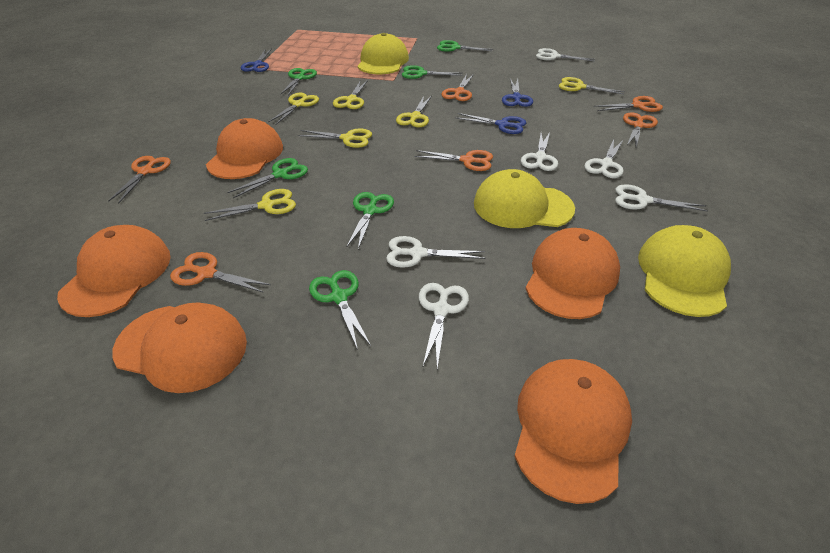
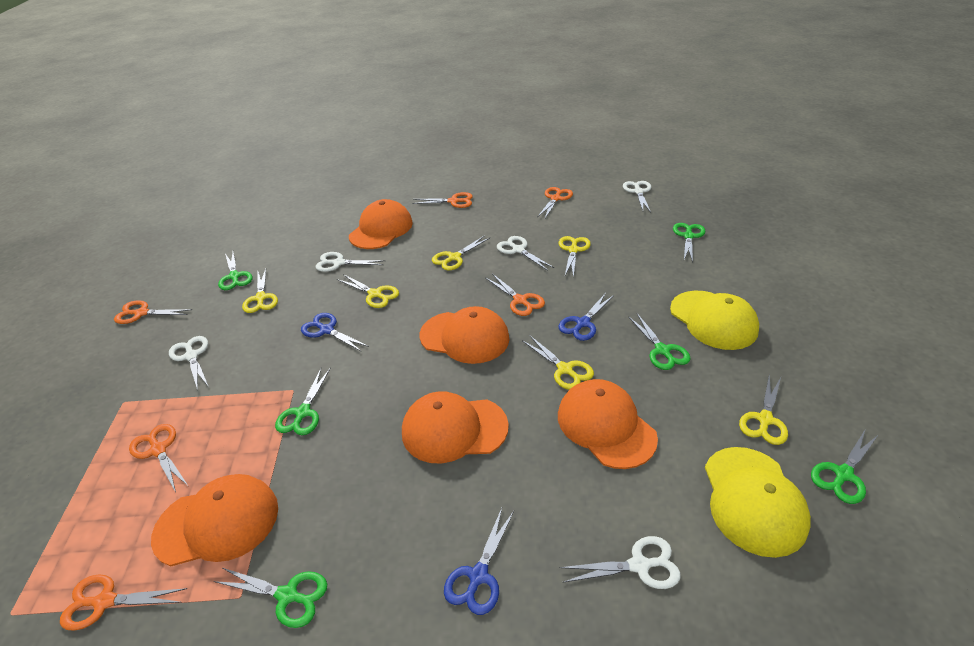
white scissors: [386,236,485,268] [419,283,469,369] [521,132,558,171] [536,48,595,61] [584,139,624,178] [615,184,708,212] = 6 -> [169,336,209,390] [316,252,385,272] [497,236,554,271] [560,536,680,589] [623,181,651,212] = 5
yellow cap: [358,33,409,74] [474,169,575,228] [638,225,731,317] = 3 -> [670,291,759,350] [705,447,811,558] = 2

